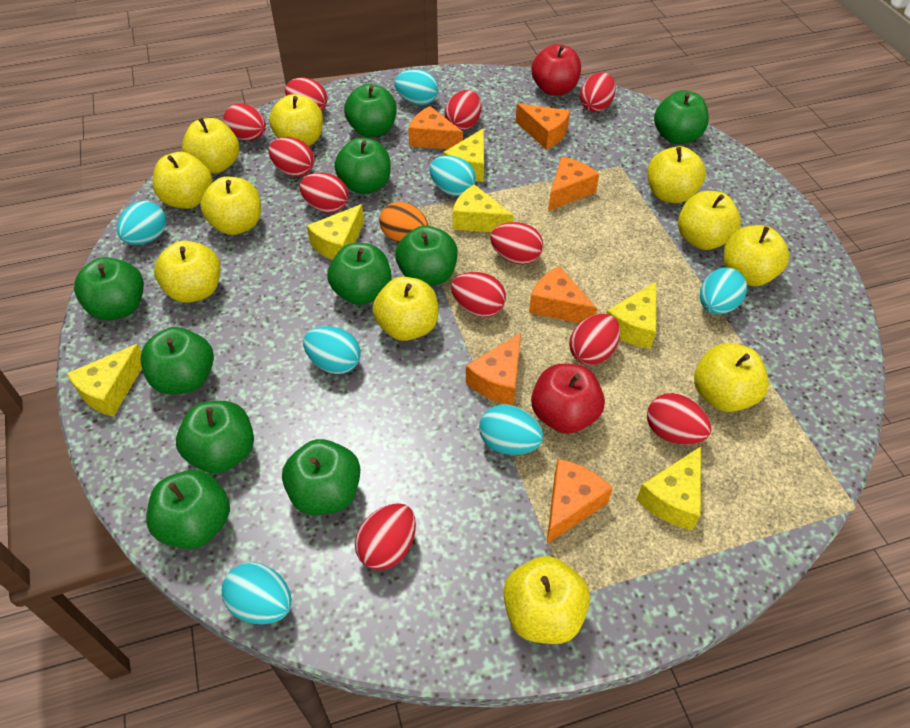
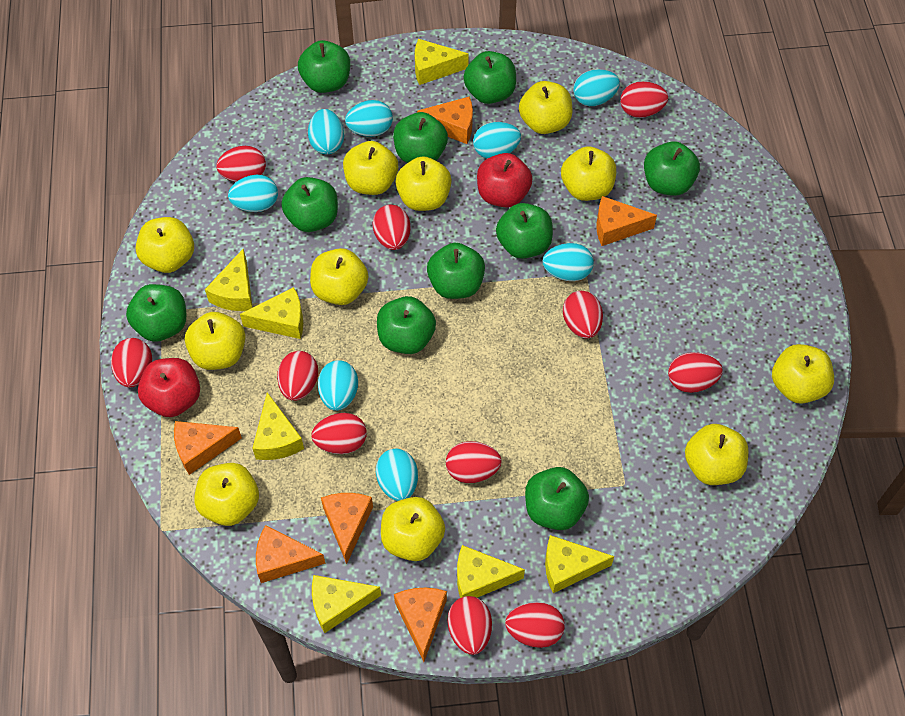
orange egg: [379,202,429,242] = 1 -> none = 0
turquoise egg: [117,201,166,245] [222,562,292,624] [303,326,361,374] [394,69,438,105] [430,155,476,196] [479,405,543,455] [700,268,747,314] = 7 -> [228,175,278,212] [308,109,344,154] [318,360,358,411] [345,100,393,137] [376,449,418,501] [473,122,521,159] [543,243,594,281] [573,69,620,106] = 8
yellow cheese: [67,344,142,417] [307,204,364,260] [443,128,484,182] [452,184,514,232] [606,282,656,349] [637,446,701,530] = 6 -> [205,249,253,311] [240,287,303,339] [252,392,304,460] [312,575,381,633] [415,39,469,85] [457,545,525,598] [545,535,614,593] = 7

